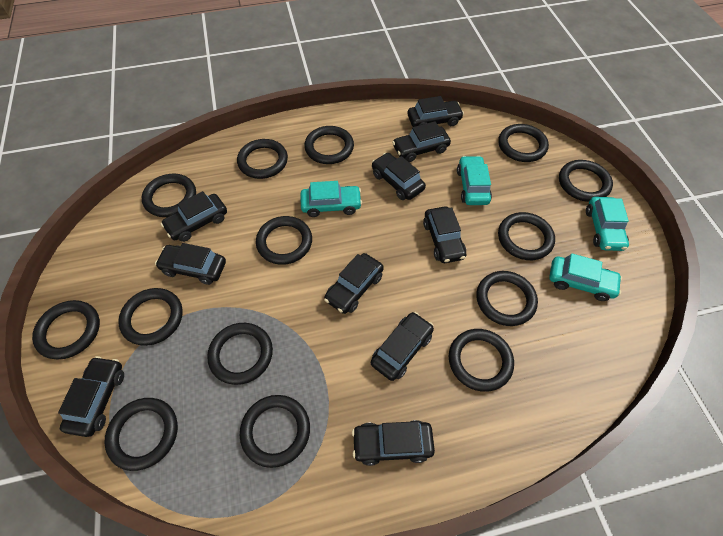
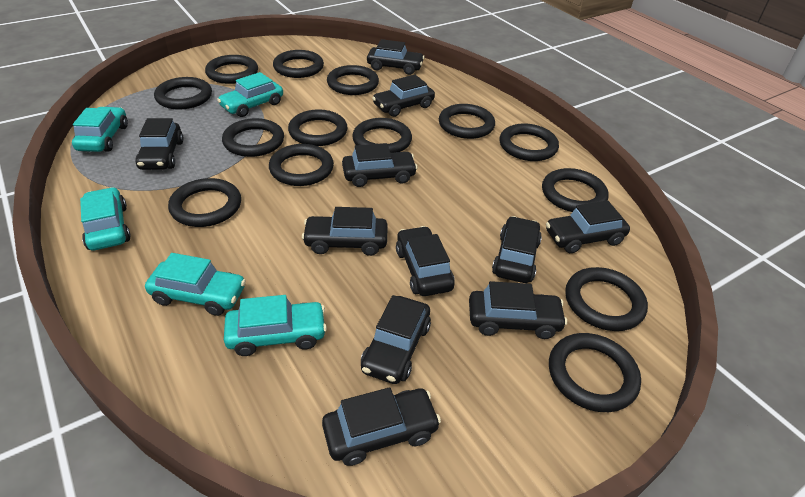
black car: [58,356,124,437] [155,243,226,285] [161,191,227,242] [324,253,384,314] [352,420,435,466] [371,312,434,381] [372,153,426,200] [392,121,451,162] [408,96,464,127] [423,207,466,263] = 10 -> [135,118,184,170] [302,207,388,256] [322,387,441,466] [342,143,418,187] [361,295,431,384] [367,39,425,75] [372,75,435,117] [396,226,455,296] [469,281,567,339] [492,216,542,283] [546,200,630,253] = 11
turquoise car: [300,181,362,217] [457,156,492,205] [549,253,622,301] [586,197,629,251] = 4 -> [72,107,128,152] [80,187,131,250] [145,253,246,316] [217,72,283,117] [224,295,327,356] = 5

